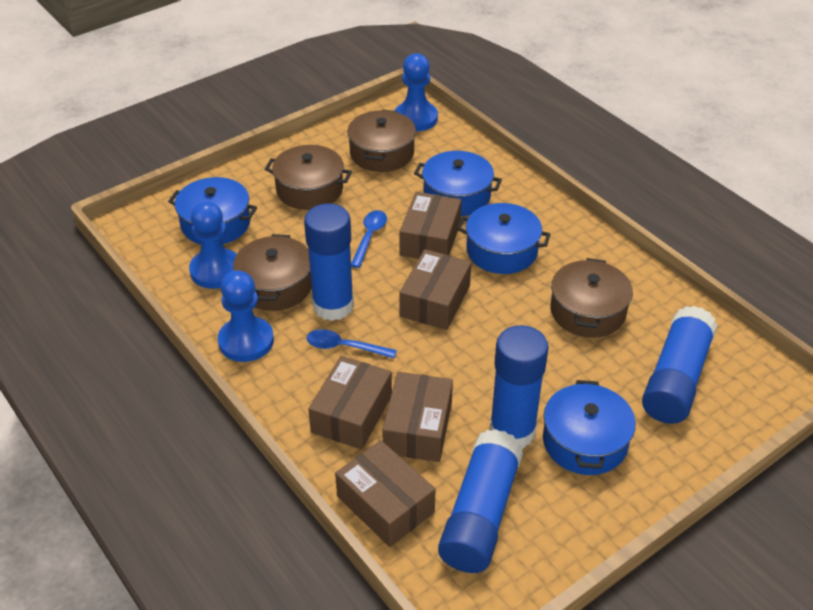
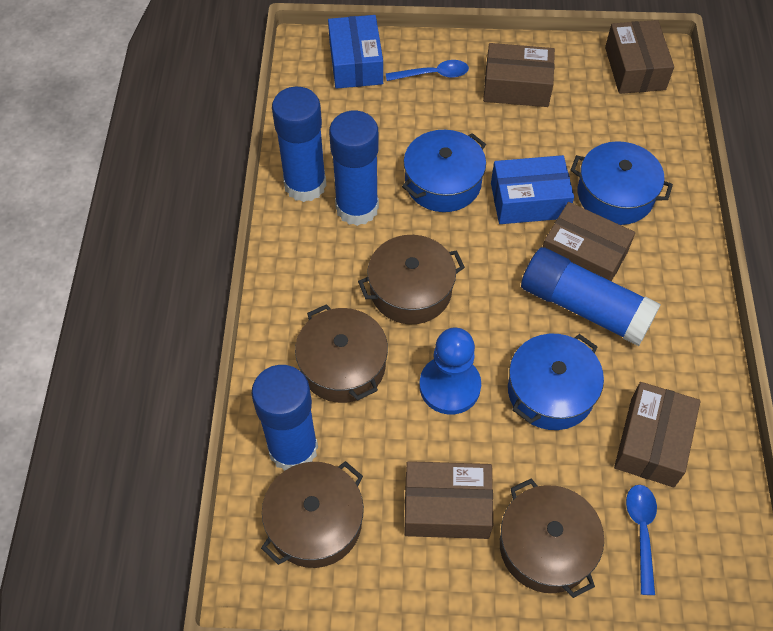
blue box: none = 0 -> [328,15,383,89] [491,155,574,224] = 2
blue pawn: [189,201,237,289] [218,270,274,362] [395,53,438,131] = 3 -> [419,328,481,415] = 1
blue pot: [168,177,257,244] [414,151,502,216] [457,203,551,274] [543,380,636,475] = 4 -> [402,130,486,212] [508,334,604,430] [570,141,673,225] = 3

